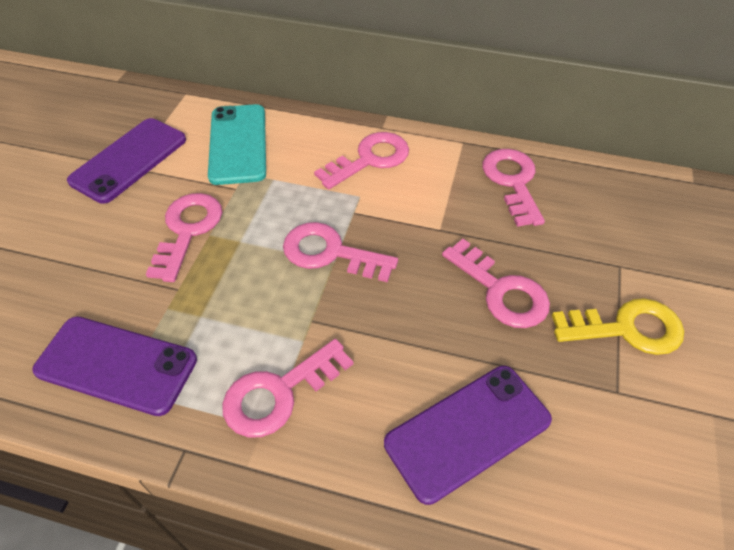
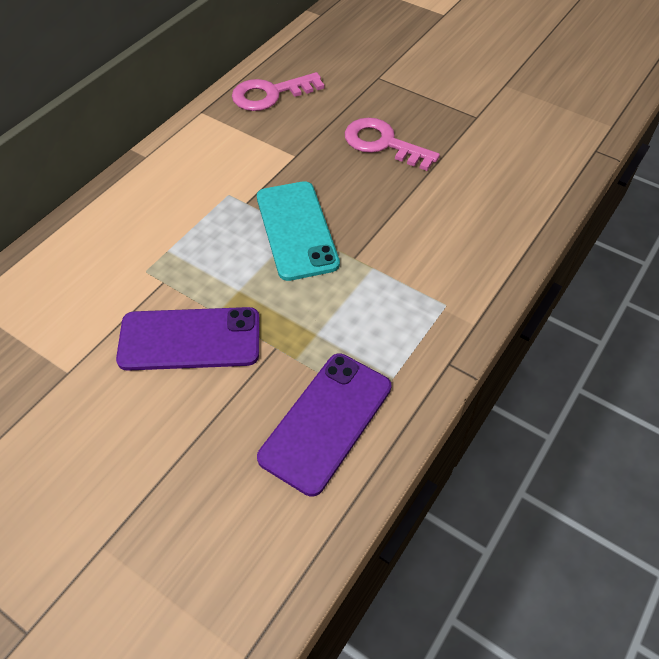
pink key: [146,193,222,282] [222,339,353,437] [283,222,398,282] [314,132,409,189] [442,239,550,328] [482,149,545,227] = 6 -> [232,72,324,111] [345,118,440,171] = 2
purple phone: [33,316,197,416] [67,118,186,204] [384,366,552,505] = 3 -> [116,307,260,371] [257,354,391,496] = 2
yellow key: [552,298,684,355] = 1 -> none = 0

